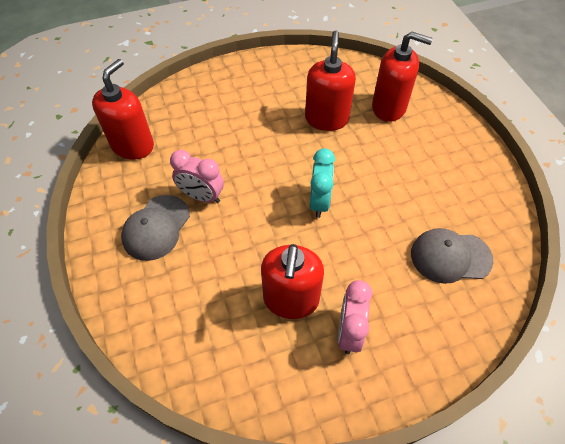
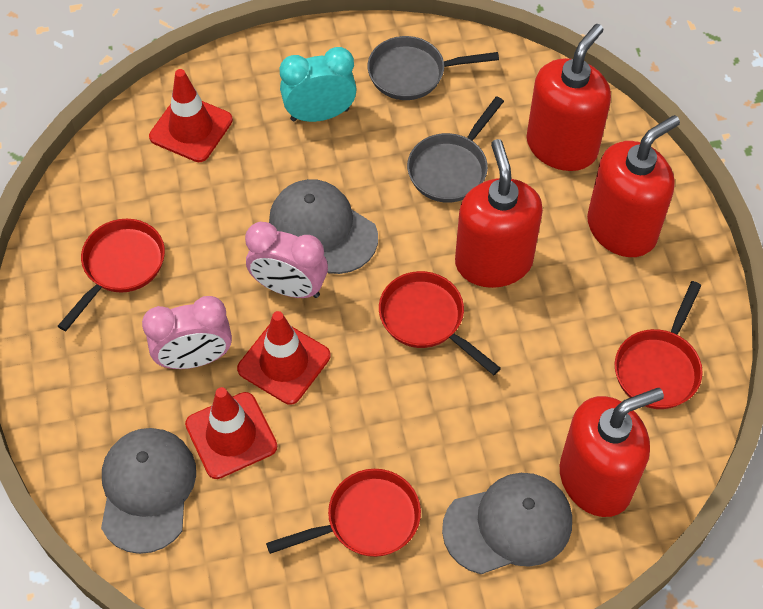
grey cap: [121,195,190,261] [411,228,493,284] = 2 -> [101,428,196,554] [269,179,378,274] [442,473,572,574] = 3
grey pan: none = 0 -> [368,36,499,100] [407,96,504,203] = 2
red pan: none = 0 -> [58,219,165,331] [266,469,421,557] [379,271,501,375] [615,281,703,409] = 4
red traffic cone: none = 0 -> [149,69,233,162] [185,387,277,479] [237,311,330,405] = 3

